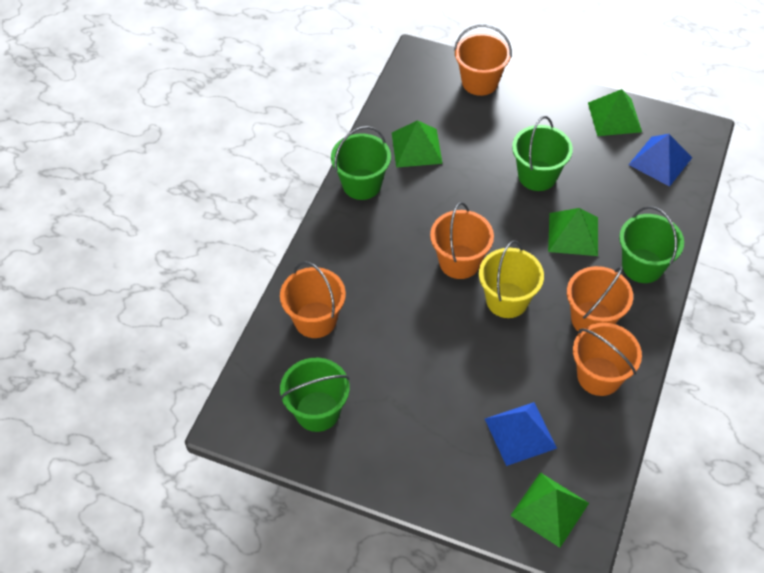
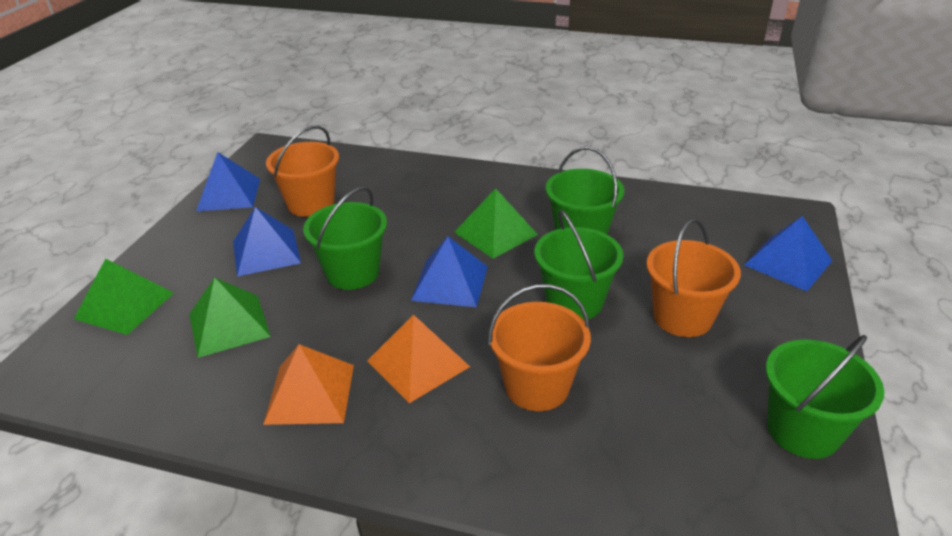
blue pyramid: [485,402,557,466] [629,134,692,187] = 2 -> [196,152,260,211] [233,207,301,276] [411,236,488,307] [744,216,832,291] = 4
green pyramid: [392,120,442,168] [510,472,589,548] [548,208,598,256] [588,89,642,136] = 4 -> [74,259,174,335] [189,277,271,358] [454,188,538,259] = 3
orange bucket: [280,261,346,338] [430,202,494,279] [454,25,512,96] [567,266,633,332] [573,323,642,396] = 5 -> [266,126,339,217] [488,284,591,411] [646,219,741,337] = 3
orange pyramid: none = 0 -> [263,344,354,425] [367,314,470,403] = 2
yellow bucket: [479,240,544,318] = 1 -> none = 0

